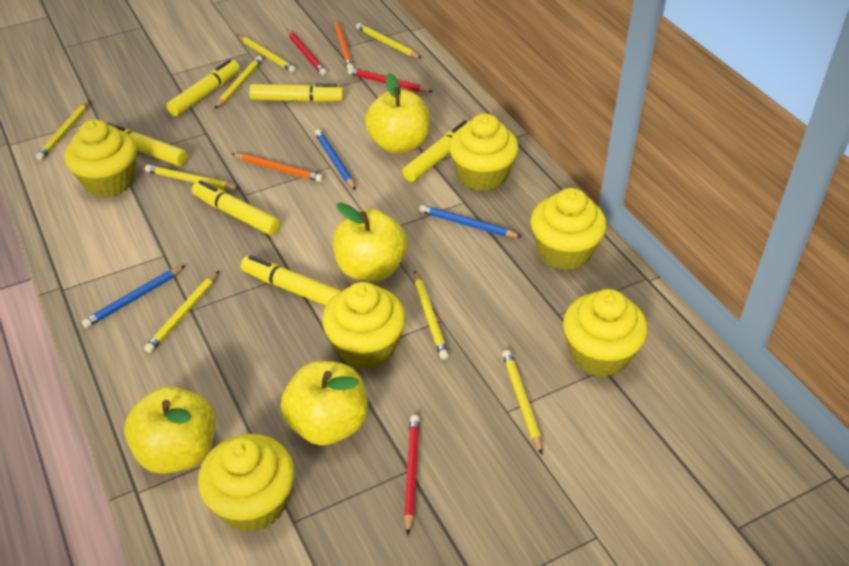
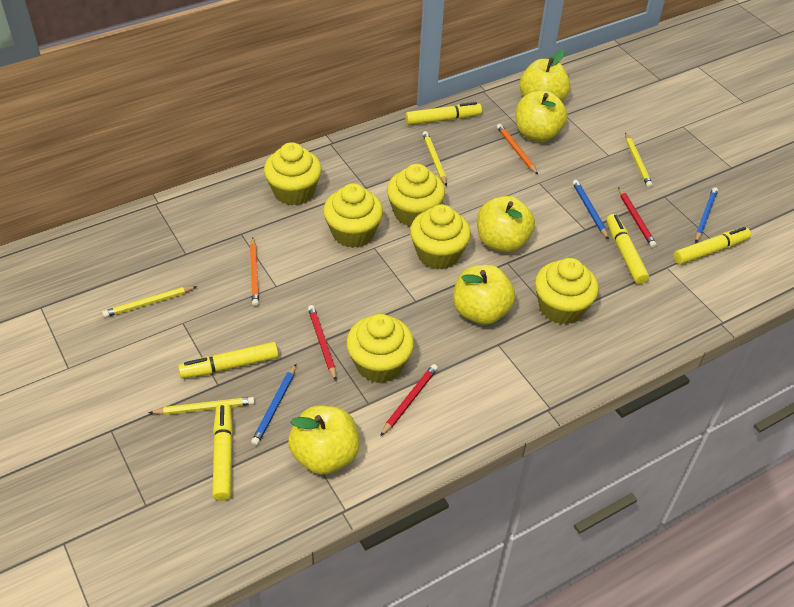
yellow apple: [124,386,216,474] [281,361,368,446] [333,202,407,281] [365,73,430,154] = 4 -> [288,405,359,475] [453,265,516,325] [477,196,535,252] [515,90,567,142] [520,50,570,101] = 5
yellow marker: [106,122,187,166] [167,59,240,116] [192,180,280,235] [241,255,341,306] [249,84,344,102] [402,120,469,182] = 6 -> [178,342,279,378] [212,403,233,501] [405,102,482,125] [606,214,649,284] [673,227,751,265] = 5
yellow pencil: [36,100,90,160] [144,271,219,353] [145,165,240,190] [215,56,263,109] [238,35,296,73] [356,23,421,58] [414,271,449,359] [502,350,543,454] = 8 -> [102,286,197,318] [148,397,255,415] [423,131,447,186] [625,133,653,188] = 4

